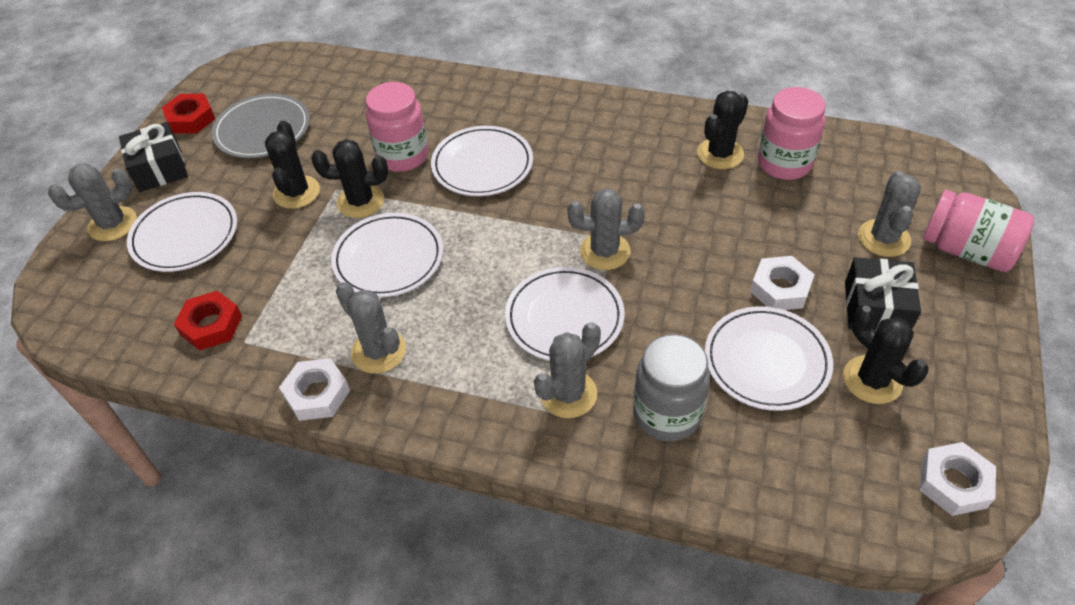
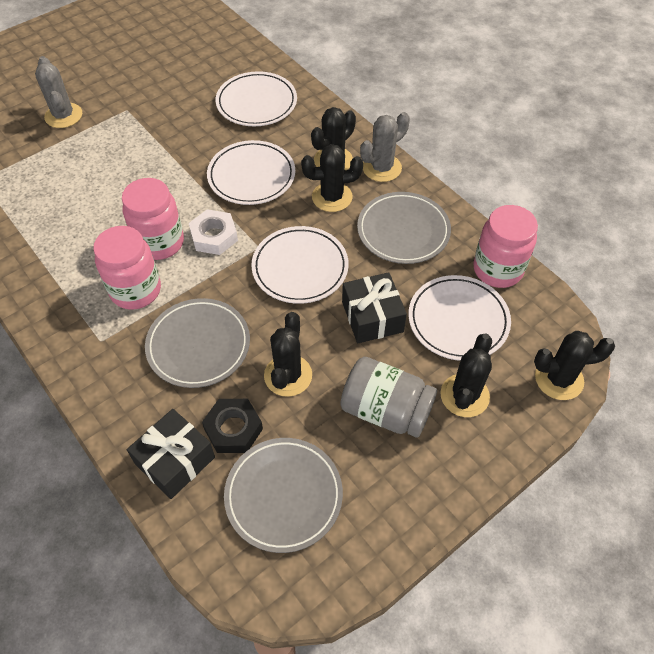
black cactus: [265,121,320,209] [311,139,388,218] [697,91,748,169] [843,306,928,404] = 4 -> [264,312,312,397] [301,144,363,212] [311,107,356,170] [440,333,492,417] [534,331,615,400] = 5
black nut: none = 0 -> [202,399,263,453] = 1
grey cactus: [48,163,137,241] [336,282,406,374] [534,322,601,418] [567,188,645,270] [858,171,921,257] = 5 -> [35,56,82,128] [360,112,410,182] = 2
grey plate: [212,94,310,158] = 1 -> [145,298,250,388] [224,438,343,553] [357,192,451,264] = 3
red nut: [162,94,215,133] [174,291,242,351] = 2 -> none = 0
white nut: [279,358,350,421] [750,256,815,310] [919,442,996,516] = 3 -> [189,209,238,255] = 1
white plate: [127,192,237,272] [331,213,443,298] [431,126,533,196] [505,267,625,361] [705,306,833,411] = 5 -> [207,140,295,205] [216,71,297,126] [251,226,349,304] [408,275,511,361] = 4

